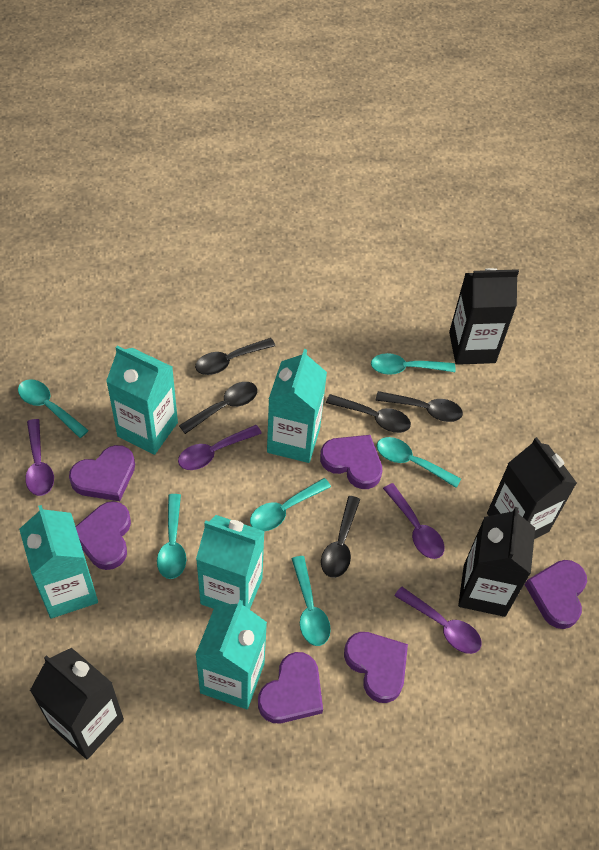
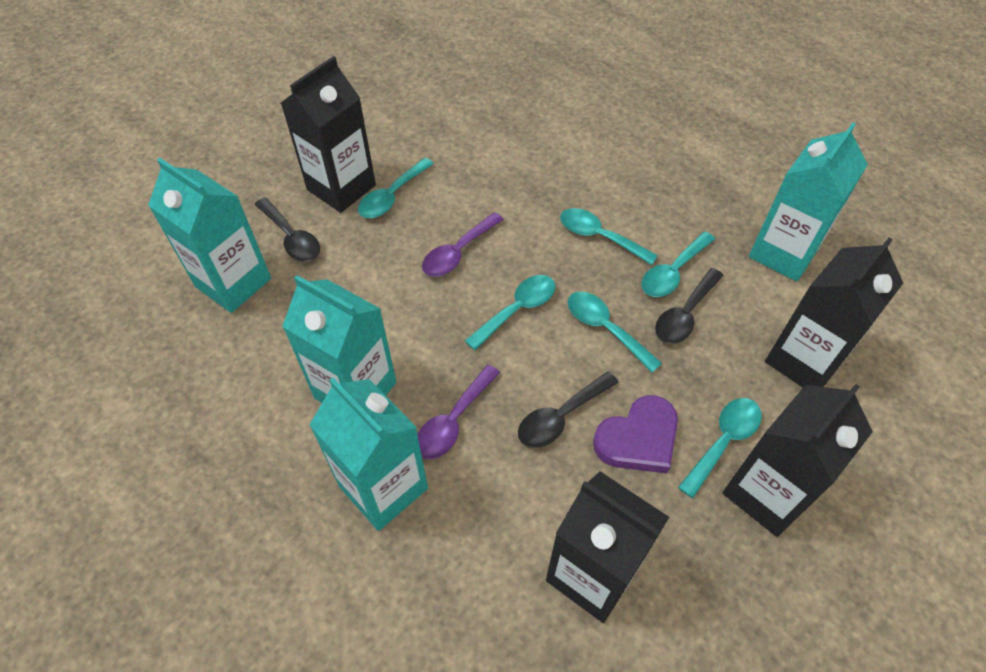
black spoon: [179,382,257,434] [195,338,275,375] [321,496,360,578] [326,394,411,433] [375,391,463,422] = 5 -> [254,198,320,261] [518,371,619,448] [655,268,724,344] = 3
purple heart: [69,445,135,501] [75,501,131,570] [258,652,323,723] [320,435,383,489] [344,632,408,703] [525,560,587,629] = 6 -> [593,395,678,474] = 1
purple spoon: [25,419,54,496] [178,425,262,470] [383,483,445,559] [394,587,482,654] = 4 -> [417,365,500,459] [422,212,504,277] = 2
turquoise carton: [19,505,98,618] [106,346,178,455] [195,600,267,709] [196,515,265,610] [267,349,327,463] = 5 -> [148,158,271,313] [282,275,396,403] [309,378,428,531] [749,122,868,282] = 4

